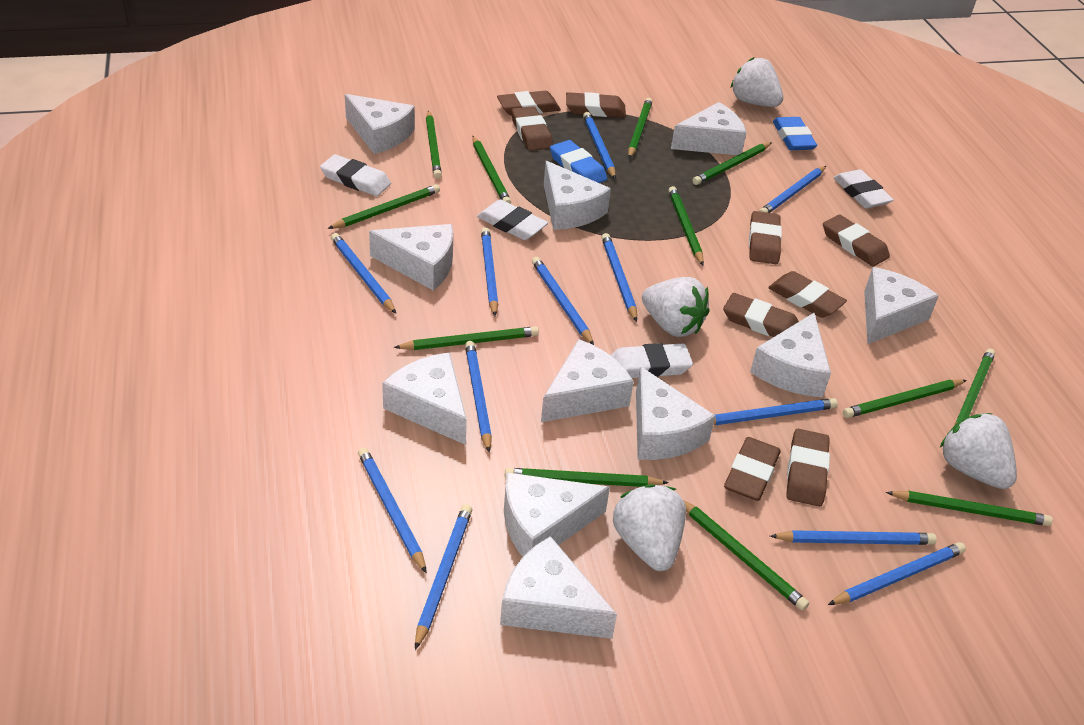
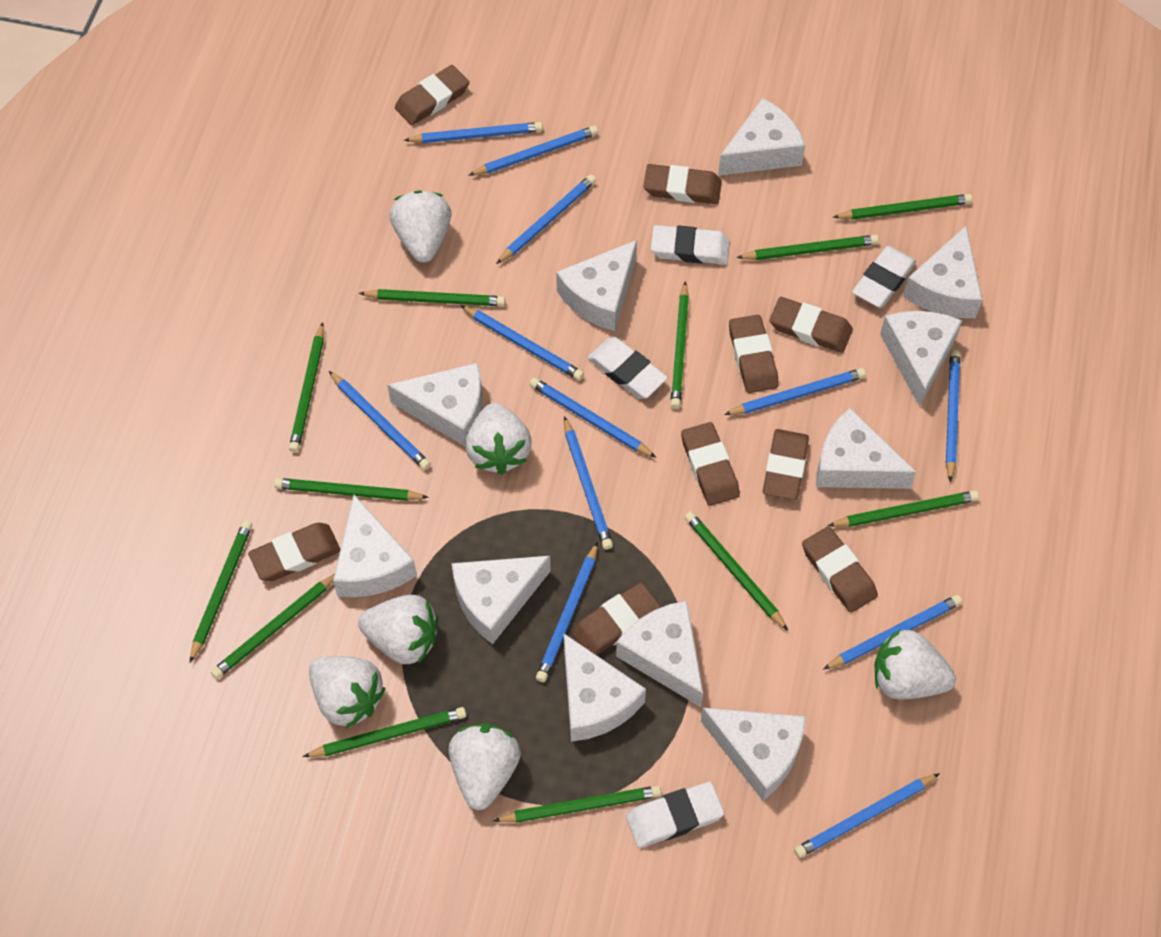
blue eraser: [550,140,607,183] [773,117,817,150] = 2 -> none = 0
white strawberry: [613,484,686,571] [642,277,709,337] [731,57,783,107] [940,413,1017,489] = 4 -> [309,656,386,728] [358,595,438,664] [390,191,452,263] [448,723,521,810] [465,403,532,475] [874,630,956,699] = 6

